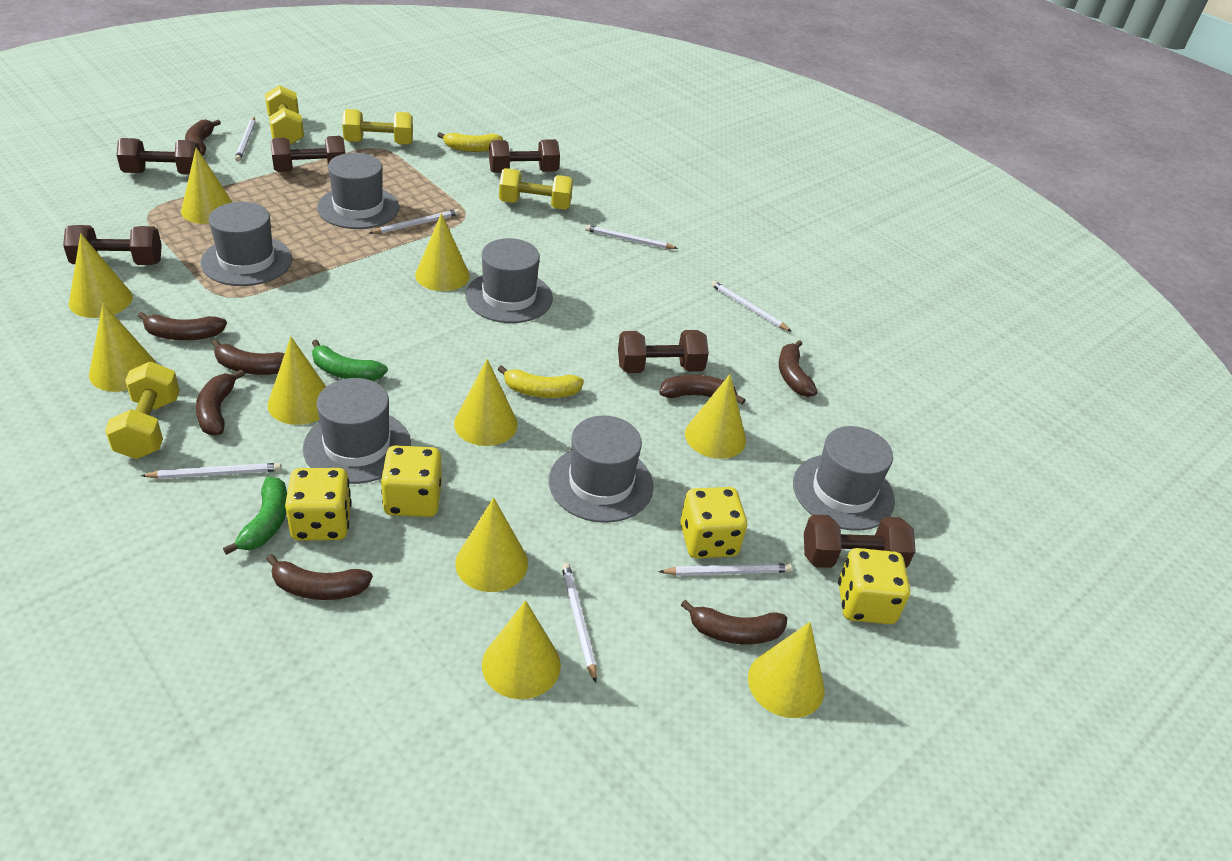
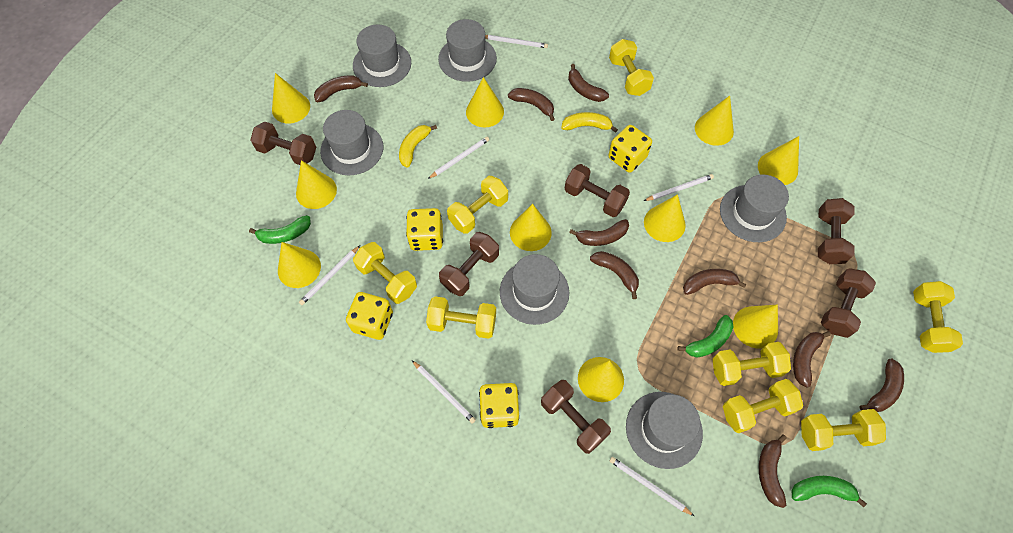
brown banana: [138,312,227,340] [185,120,221,156] [196,370,245,436] [212,339,285,375] [266,554,373,600] [659,375,745,404] [681,600,787,645] [779,340,818,397] = 8 -> [314,75,368,102] [508,88,555,121] [568,64,609,102] [569,219,629,246] [590,251,639,299] [683,269,746,295] [759,434,787,508] [793,331,831,388] [859,358,904,412] = 9
green banana: [223,477,287,555] [312,340,388,381] = 2 -> [249,215,311,244] [678,315,734,358] [791,476,867,507] = 3
white pencil: [141,463,282,479] [235,117,255,162] [370,209,459,234] [561,563,597,683] [585,225,678,249] [658,563,792,576] [711,281,792,332] = 7 -> [299,246,360,305] [412,360,476,424] [428,137,489,179] [485,35,548,48] [610,457,694,516] [644,174,714,201] = 6
yellow dumbbell: [105,362,180,459] [265,85,304,145] [342,109,413,145] [499,168,573,210] = 4 -> [353,242,417,304] [426,296,496,339] [447,176,508,234] [609,39,654,96] [713,342,791,386] [723,379,803,433] [801,409,886,451] [913,281,963,353] = 8

